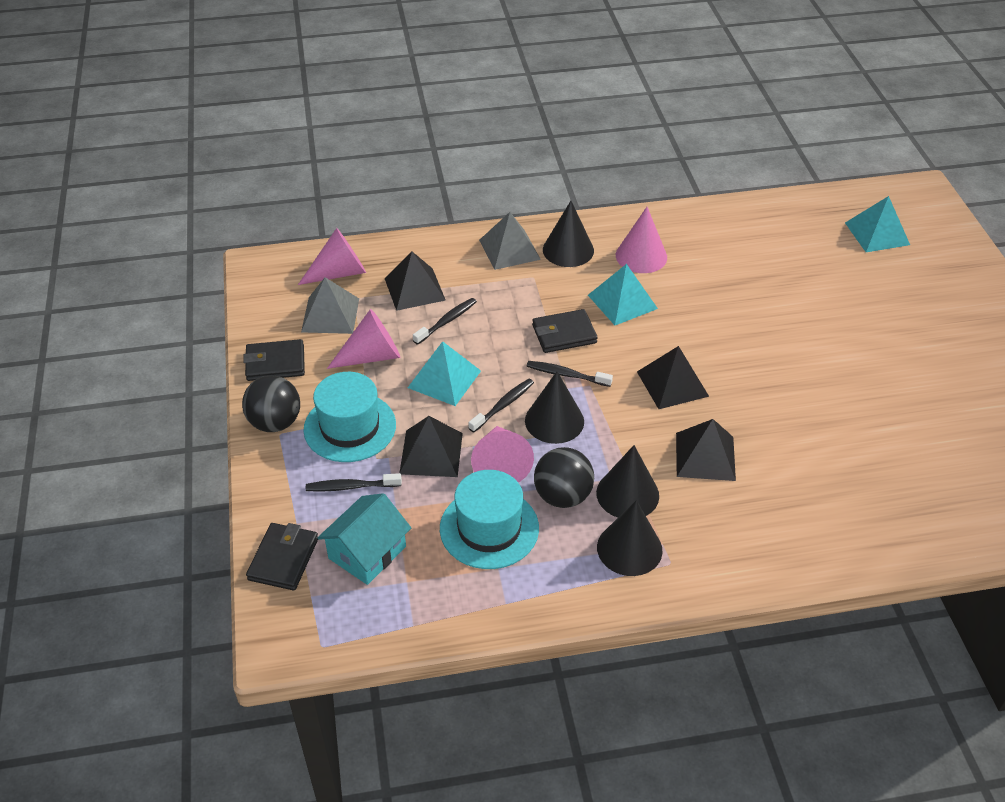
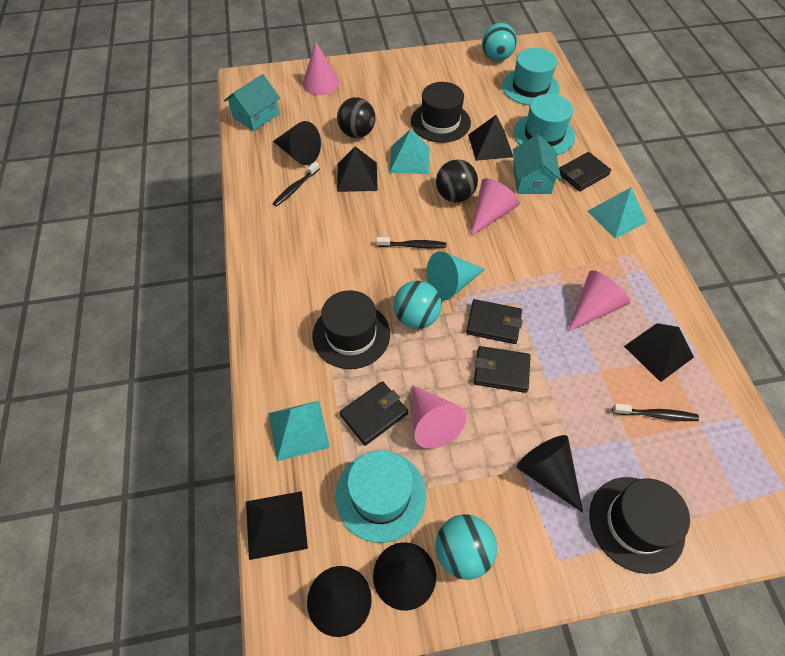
black hat: none = 0 -> [312,290,390,369] [411,82,471,143] [589,477,690,574] = 3
black toothbrush: [306,473,402,492] [413,298,477,345] [469,379,534,433] [527,361,613,387] = 4 -> [273,162,320,206] [376,237,446,248] [612,404,699,421] = 3
black wallet: [243,339,305,381] [246,523,318,590] [532,309,598,353] = 3 -> [340,381,408,446] [466,299,523,344] [474,346,531,393] [559,152,611,191] = 4
grey pyramid: [301,277,359,334] [479,212,541,270] = 2 -> none = 0
turquoise ball: none = 0 -> [393,281,442,329] [435,514,497,580] [482,23,517,61] = 3
turquoise cone: none = 0 -> [426,251,485,301] = 1
turquoise hat: [304,372,396,462] [440,470,539,569] = 2 -> [335,450,427,543] [502,48,560,105] [513,94,575,155] = 3
turquoise house: [317,493,411,585] = 1 -> [224,74,280,131] [513,134,561,194] = 2

